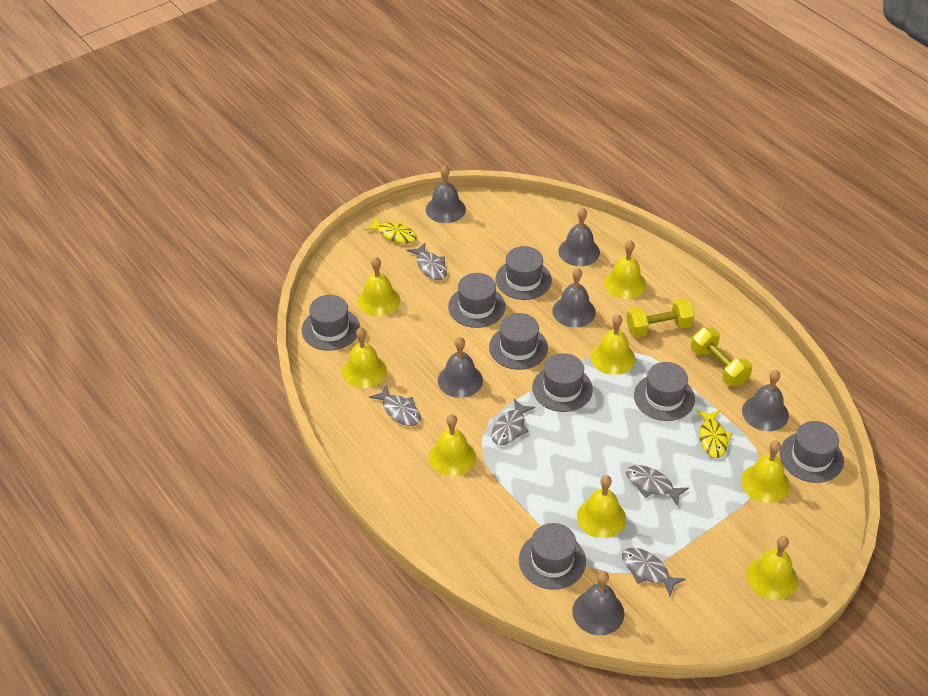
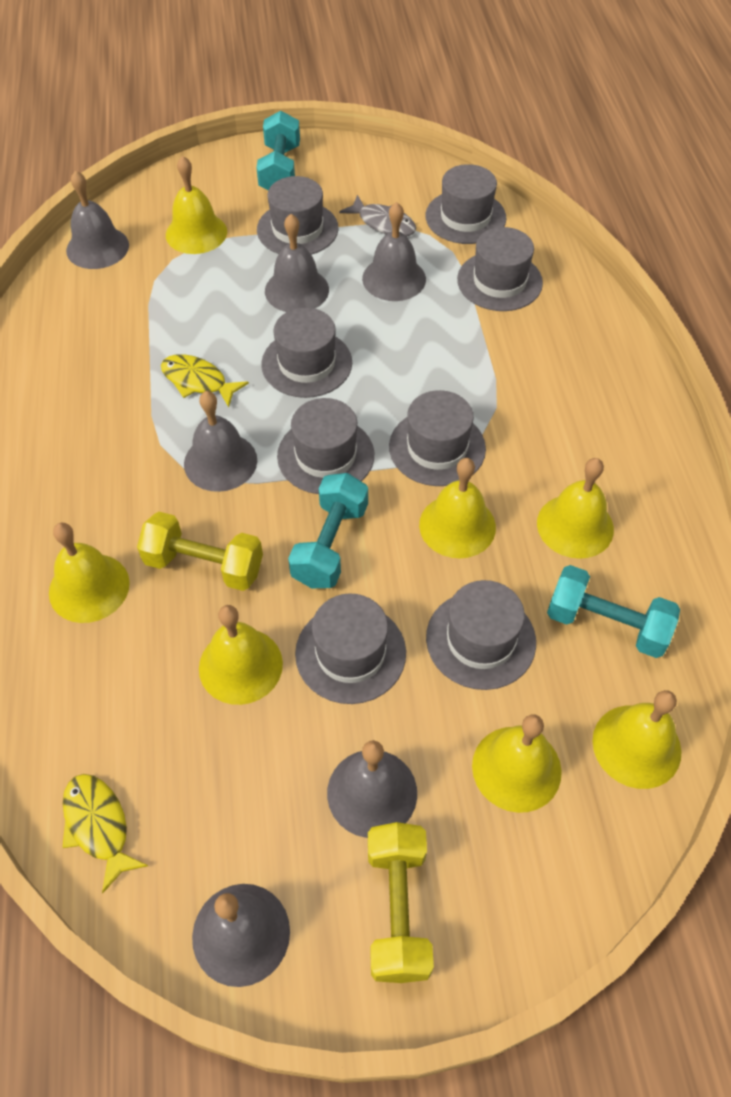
grey fish: [369,385,421,426] [407,242,447,280] [492,399,535,445] [622,547,686,597] [626,465,689,506] = 5 -> [339,195,416,236] = 1
turquoise dumbbell: none = 0 -> [256,111,300,190] [288,473,368,588] [547,565,680,658] = 3
yellow bell: [342,327,387,388] [358,257,400,317] [429,414,476,476] [577,475,626,538] [591,314,635,375] [604,240,646,299] [741,441,790,503] [746,536,798,600] = 8 -> [49,523,130,623] [166,156,227,254] [199,605,283,705] [419,458,496,558] [472,714,562,813] [537,458,614,559] [592,690,681,789] = 7

